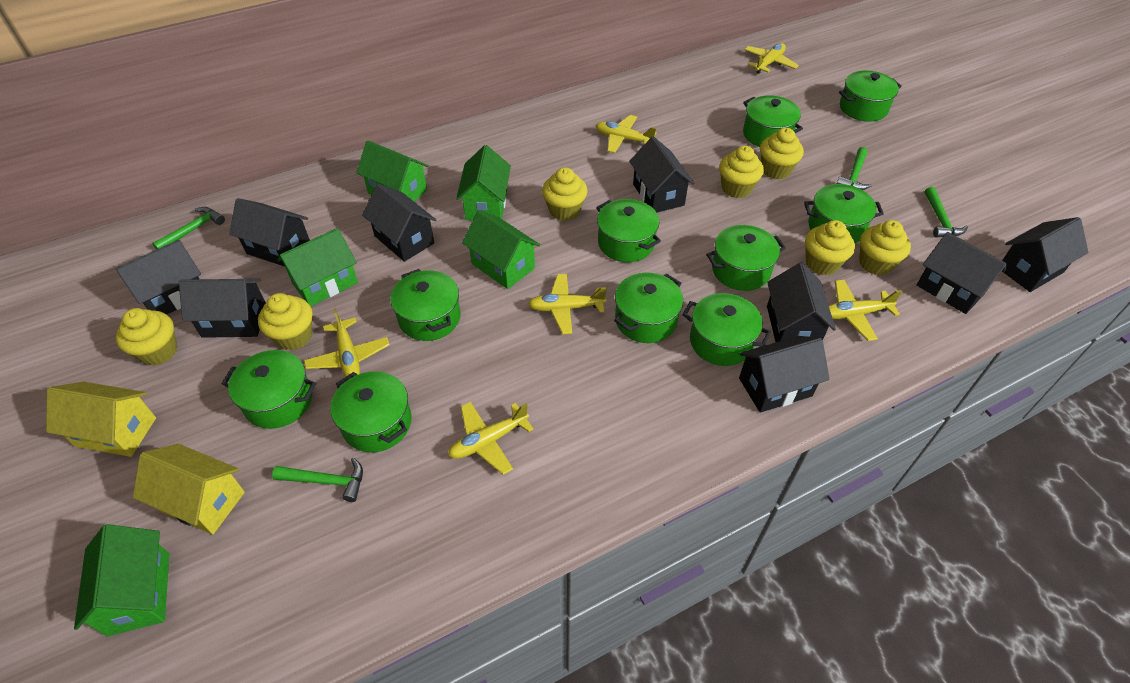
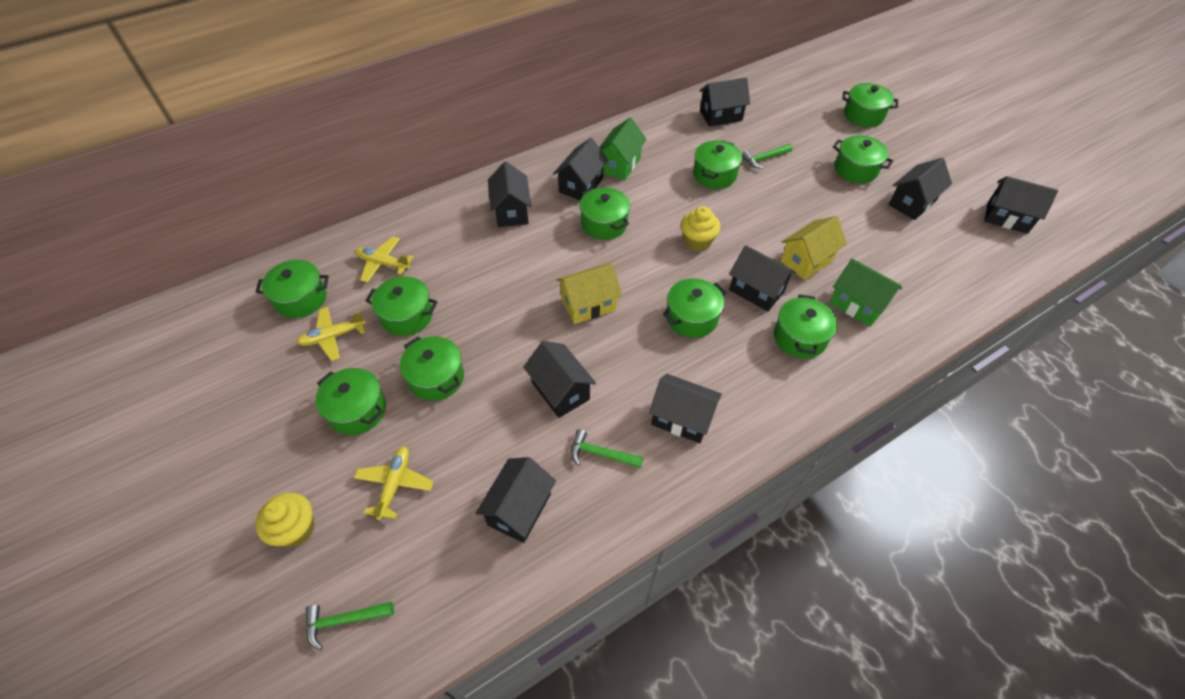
green hammer: [152,207,225,249] [272,458,363,502] [837,147,872,190] [925,187,968,238] = 4 -> [306,602,394,650] [571,429,644,468] [742,144,793,169] = 3
green house: [74,524,169,636] [278,228,358,306] [357,140,428,202] [456,145,511,220] [462,210,540,289] = 5 -> [599,118,647,180] [830,258,902,327] = 2
yellow cupcake: [115,308,177,366] [258,293,313,350] [542,167,588,221] [719,146,764,198] [760,128,804,179] [805,220,855,275] [859,220,911,275] = 7 -> [255,493,315,547] [681,206,720,251] = 2
yellow plane: [304,308,389,377] [448,402,534,475] [528,274,607,334] [595,115,657,153] [744,43,799,74] [829,280,902,341] = 6 -> [296,307,366,361] [354,446,434,520] [355,236,413,283] = 3

